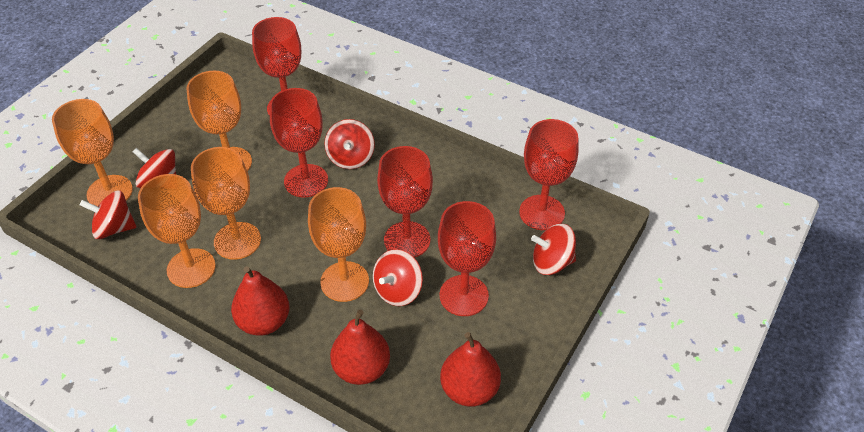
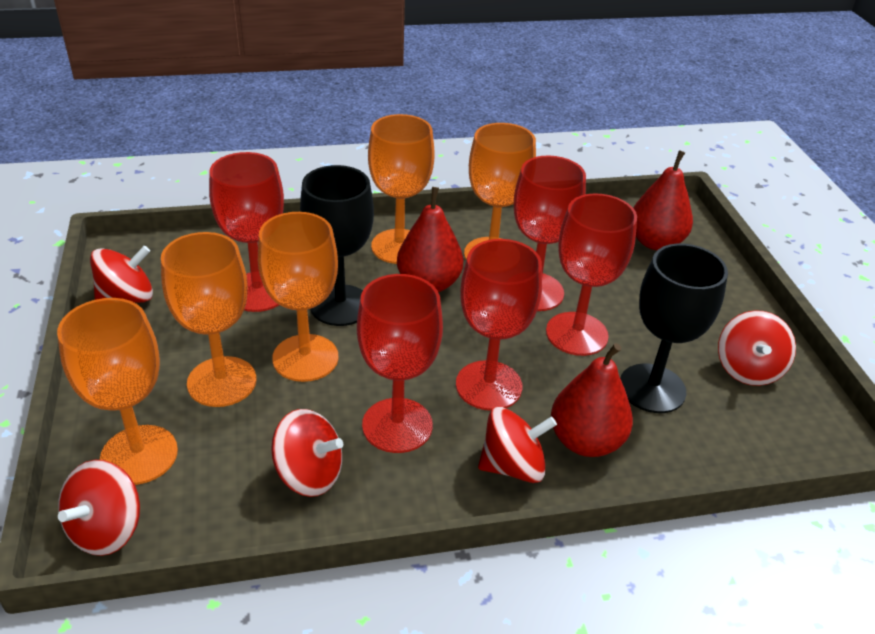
black goblet: none = 0 -> [300,165,374,326] [620,243,728,413] = 2

